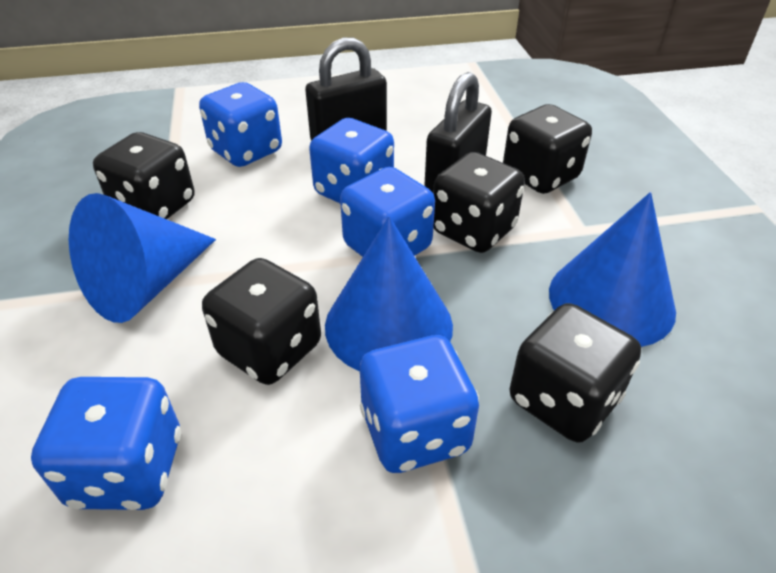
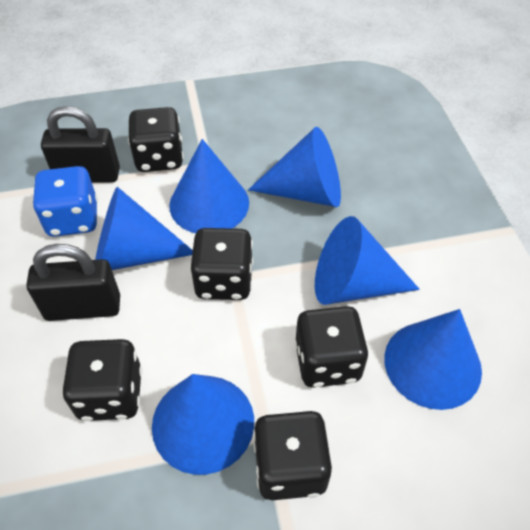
blue cone: [69,193,216,323] [325,216,453,371] [549,192,676,347] = 3 -> [95,187,193,270] [152,374,254,475] [169,139,249,233] [248,127,341,207] [315,216,420,305] [384,309,482,410] = 6
blue dice: [31,377,181,510] [199,82,282,167] [309,118,394,203] [340,167,435,257] [360,335,479,473] = 5 -> [32,166,98,237] = 1

